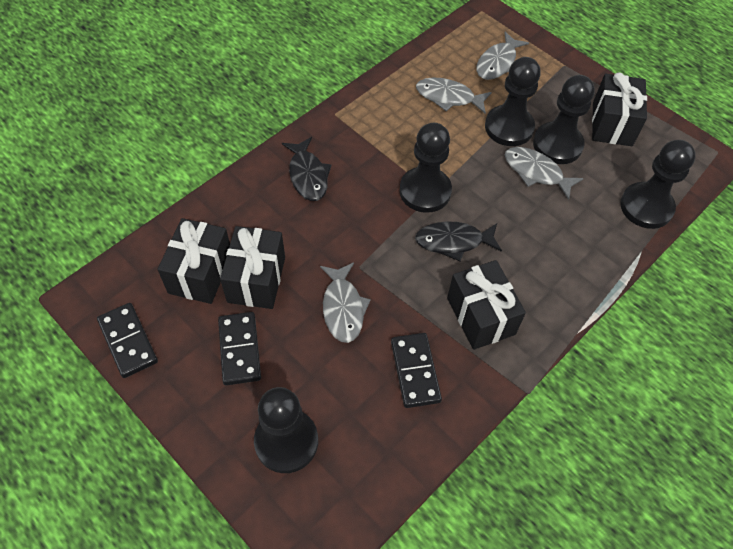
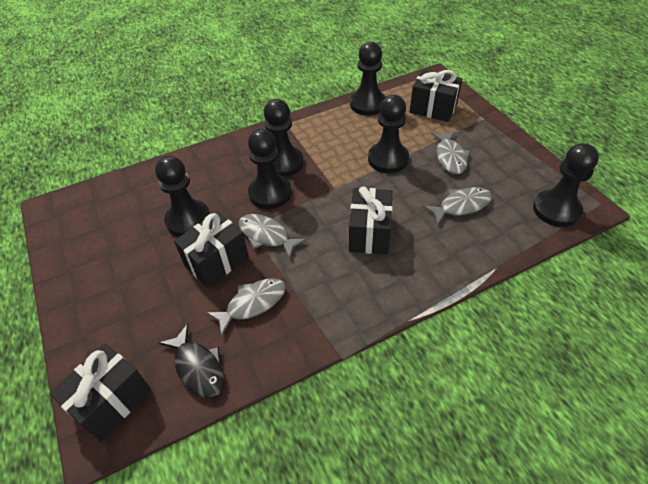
black domino: [97,303,158,378] [218,312,261,385] [391,333,442,408] = 3 -> none = 0
black fish: [282,137,332,201] [415,221,502,261] = 2 -> [159,324,224,398] = 1
black pawn: [254,387,318,473] [399,123,452,213] [485,57,540,146] [533,75,595,164] [620,140,696,229] = 5 -> [155,156,210,237] [248,129,292,209] [264,99,304,177] [350,42,386,116] [368,95,409,173] [533,143,599,227] = 6

